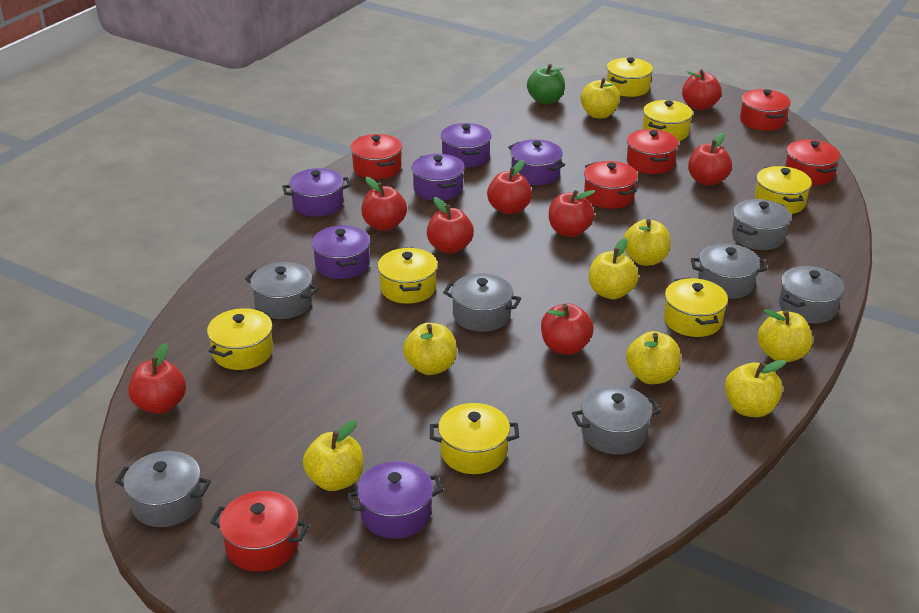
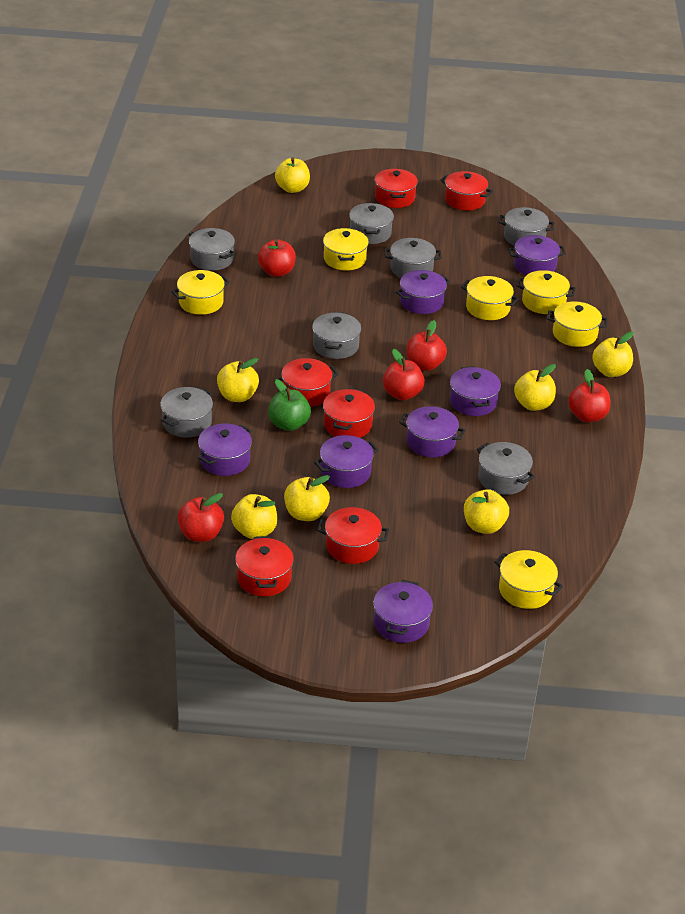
purple pot: [282,168,351,217] [312,225,370,279] [347,461,443,539] [411,154,465,201] [441,123,492,168] [508,139,565,185] = 6 -> [198,424,252,476] [314,435,379,488] [373,580,433,643] [396,270,450,314] [399,406,466,457] [450,366,501,416] [508,235,566,275] = 7
red apple: [128,343,186,414] [361,177,407,231] [427,197,474,254] [487,160,532,215] [541,303,594,355] [549,190,595,237] [682,69,722,110] [688,133,732,186] = 8 -> [178,493,224,542] [258,239,296,277] [383,349,425,400] [407,320,447,371] [568,369,610,422] = 5
yellow apple: [303,420,363,491] [403,323,457,375] [581,78,620,118] [589,238,639,299] [623,219,671,266] [626,331,681,384] [725,360,786,417] [758,309,813,363] = 8 -> [217,358,259,402] [231,494,277,539] [275,157,310,193] [284,475,330,521] [464,489,509,534] [514,364,556,411] [592,332,633,377] = 7
yellow pot: [207,308,273,370] [377,247,438,304] [430,403,519,474] [607,57,653,97] [643,100,693,141] [664,277,728,337] [755,166,812,214] = 7 -> [172,270,230,315] [323,228,369,271] [461,276,519,320] [494,550,563,609] [516,270,576,314] [547,301,608,347] = 6

